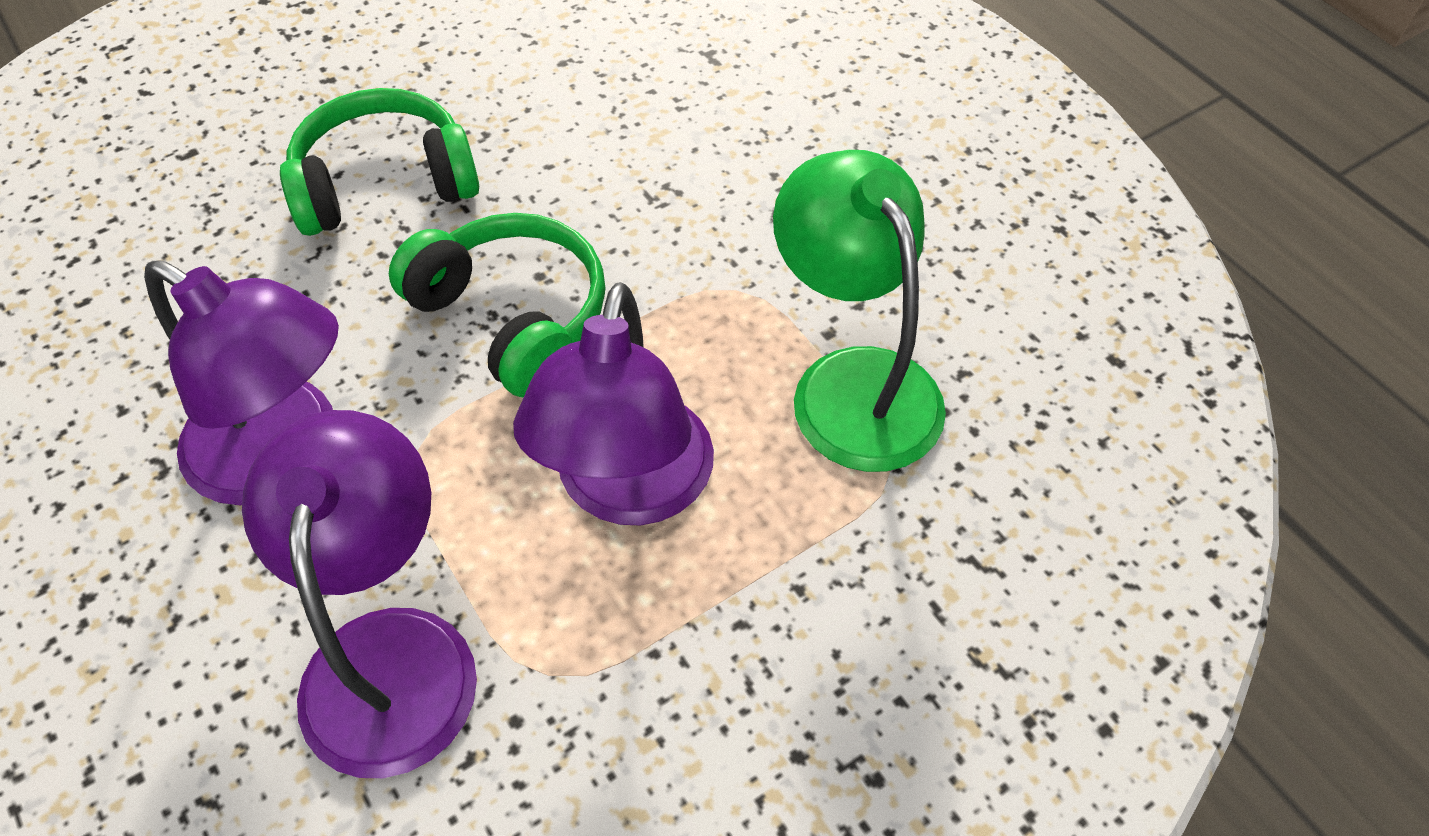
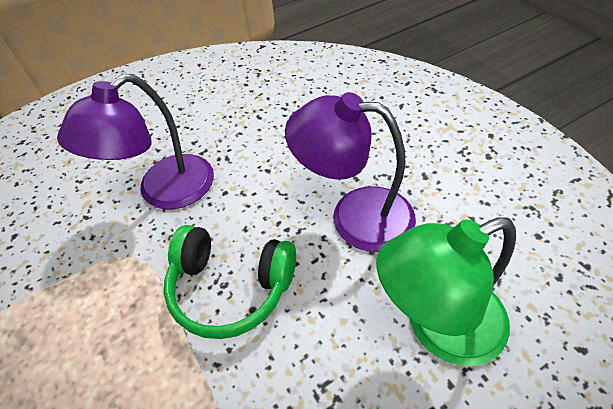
green headphones: [280,88,479,236] [389,213,605,398] = 2 -> [164,225,296,339] = 1
purple lamp: [144,260,339,505] [242,410,477,778] [513,282,714,525] = 3 -> [57,74,214,209] [285,92,416,252] = 2

